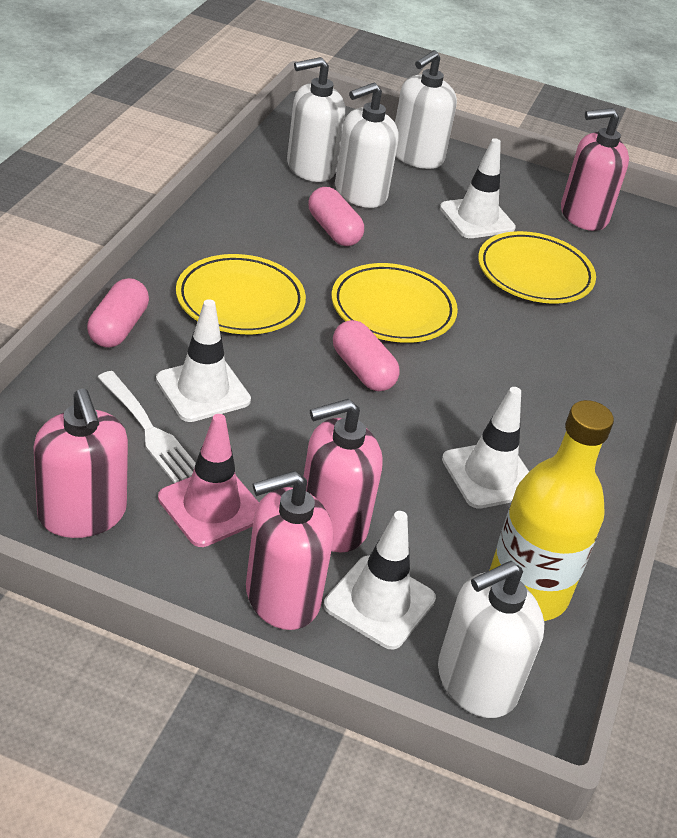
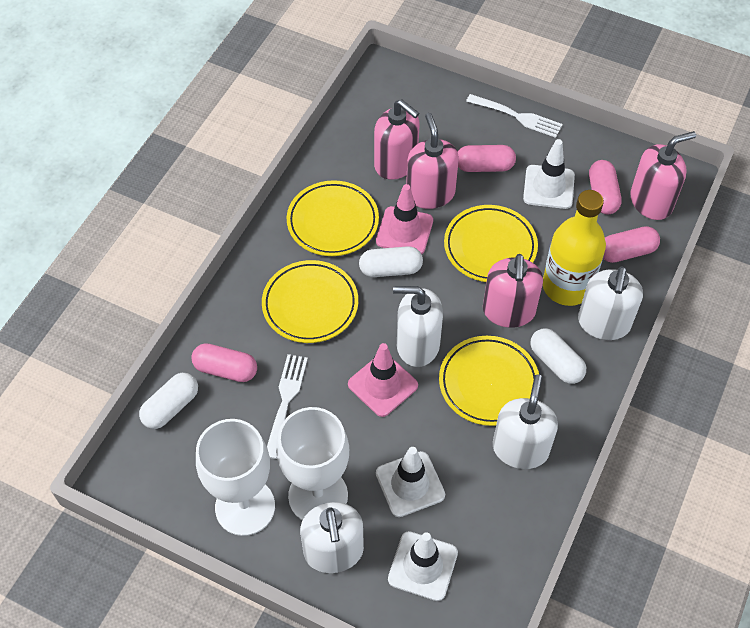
pink capsule: [87,278,149,348] [309,187,364,246] [333,320,400,391] = 3 -> [191,343,257,382] [458,145,516,172] [589,160,622,214] [603,226,660,263] = 4
pink traffic cone: [158,414,259,547] = 1 -> [348,343,418,417] [376,184,433,254] = 2
white capsule: none = 0 -> [139,373,198,429] [359,246,423,277] [530,328,586,384] = 3
white fork: [98,371,196,483] = 1 -> [267,354,308,459] [466,94,563,138] = 2
white goblet: none = 0 -> [196,419,275,536] [276,407,349,520] = 2
white traffic cone: [156,299,251,422] [324,511,436,650] [440,138,516,238] [442,387,529,509] = 4 -> [376,447,445,517] [388,531,458,601] [523,139,575,209] = 3
yellow plate: [176,254,306,334] [332,263,458,343] [478,231,596,304] = 3 -> [262,260,358,343] [287,180,379,256] [439,336,539,426] [444,205,538,282] = 4

